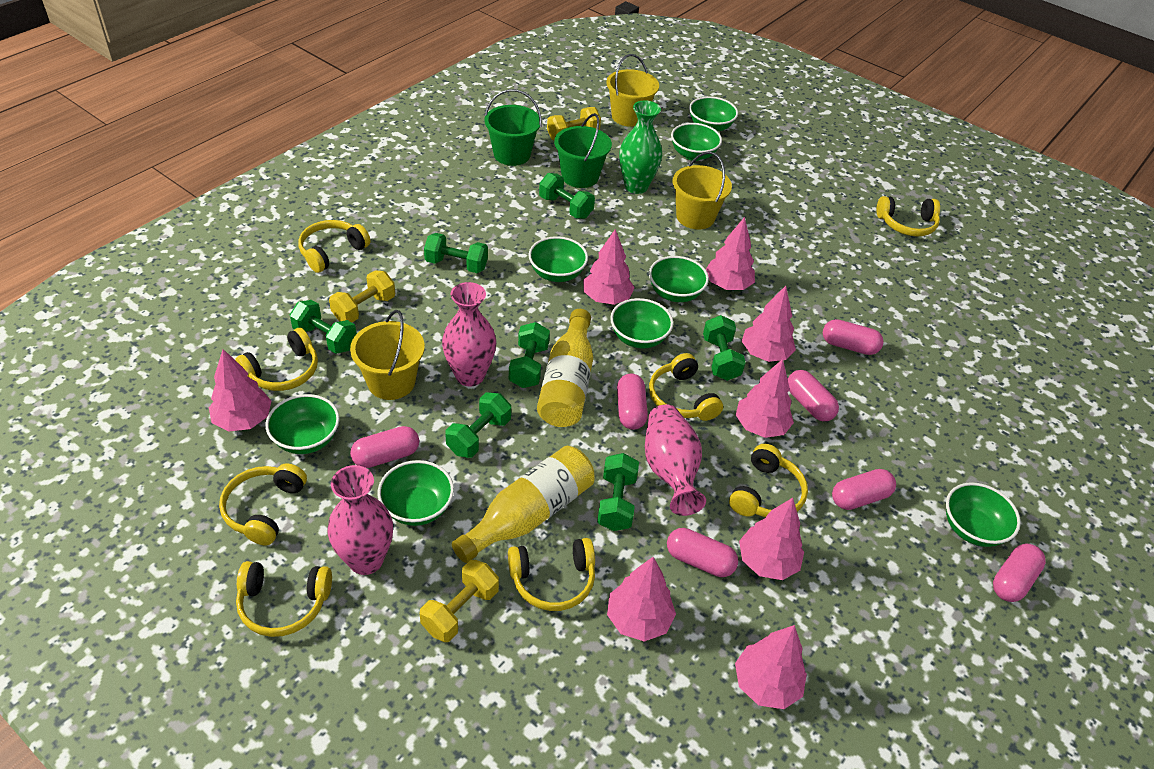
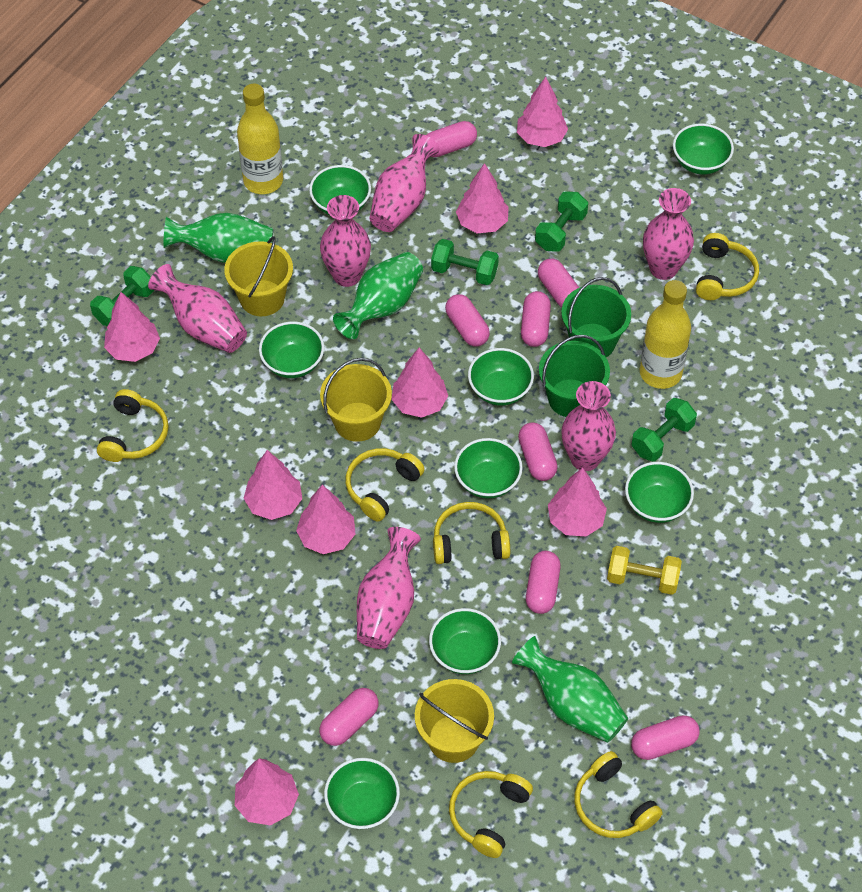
green dumbbell: [290,300,357,354] [424,233,488,273] [445,392,511,458] [509,322,550,388] [539,173,595,219] [597,453,639,531] [703,315,746,381] = 7 -> [90,266,154,326] [431,239,499,285] [535,192,588,252] [631,398,697,461] = 4
green vase: [619,100,662,194] = 1 -> [164,213,273,263] [333,252,423,339] [512,636,628,743] = 3
pink capsule: [350,426,419,468] [617,374,648,430] [667,528,738,577] [788,370,839,421] [823,319,884,355] [832,469,896,510] [993,544,1046,602] = 7 -> [319,688,379,746] [426,121,477,157] [445,294,490,346] [518,422,558,481] [521,291,551,347] [526,551,561,614] [538,259,579,308] [631,715,700,760] = 8
pink vase: [328,465,393,575] [442,282,496,386] [645,404,706,516] = 3 -> [148,264,247,353] [320,195,371,287] [357,527,421,649] [369,134,440,232] [561,381,616,471] [643,188,694,280] = 6
yellow dumbbell: [329,270,395,322] [420,560,499,642] [547,107,601,141] = 3 -> [607,546,682,595] = 1
yellow headphones: [219,463,307,545] [235,328,318,391] [236,561,332,637] [298,220,370,273] [508,538,595,611] [649,353,723,421] [729,444,808,517] [876,196,940,236] = 8 -> [97,389,169,462] [346,448,425,522] [433,502,510,564] [449,771,533,858] [574,751,663,838] [696,233,759,300] = 6

